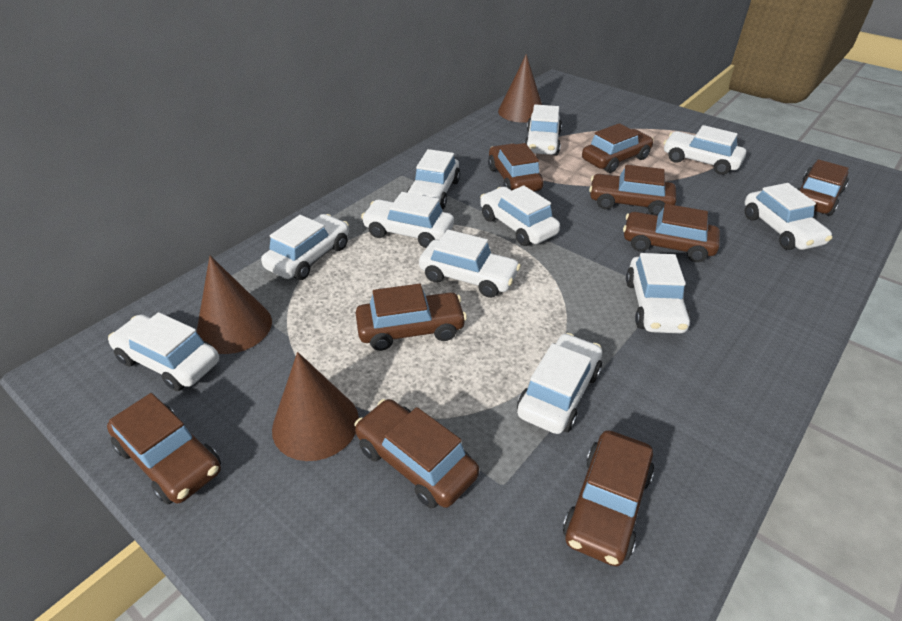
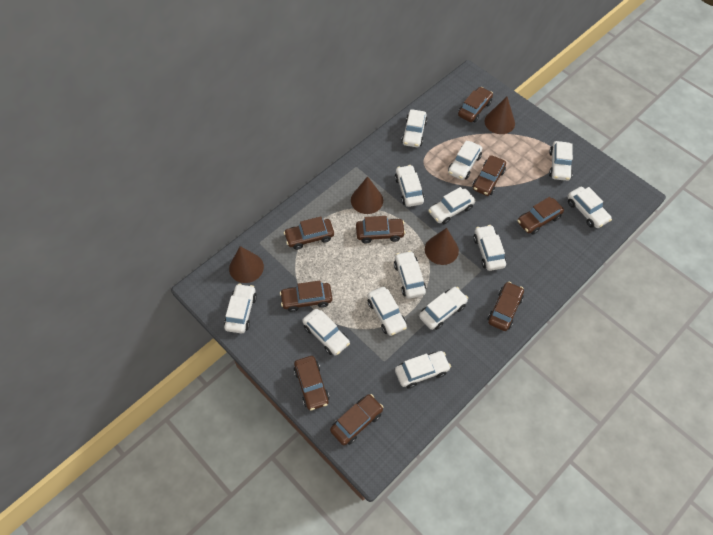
brown cone: [197,256,272,354] [272,352,359,461] [498,54,542,123] = 3 -> [229,246,264,283] [351,176,383,214] [425,228,459,265] [485,97,515,134] = 4
white car: [108,312,219,391] [261,214,349,280] [361,192,454,248] [407,149,460,209] [419,230,521,298] [480,186,560,246] [517,333,602,434] [524,104,562,156] [626,253,690,333] [663,125,746,175] [745,183,832,250] = 11 -> [224,283,257,334] [302,308,350,356] [367,287,407,336] [394,251,426,299] [395,165,425,207] [395,351,451,388] [401,109,427,147] [419,287,468,330] [428,187,475,224] [448,140,482,180] [473,225,506,271] [549,141,573,181] [567,187,612,228] = 13

